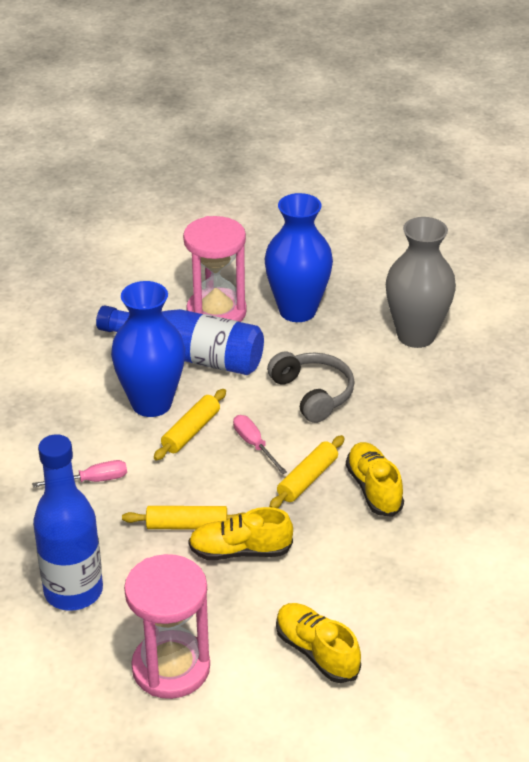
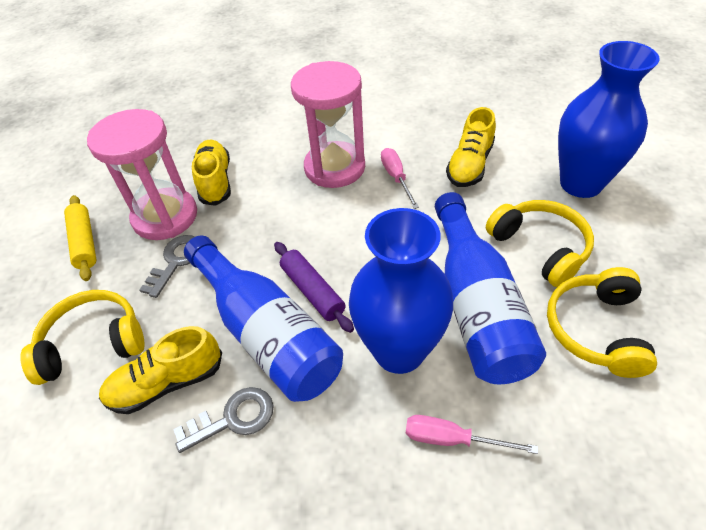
grey headphones: [267,352,354,423] = 1 -> none = 0
grey key: none = 0 -> [139,235,195,298] [173,387,274,453] = 2
grey vase: [386,217,456,348] = 1 -> none = 0
purple rolling pin: none = 0 -> [274,242,354,333] = 1
yellow headphones: none = 0 -> [20,290,144,385] [486,200,594,287] [547,267,657,378] = 3
yellow rolling pin: [122,506,246,529] [154,389,226,461] [269,435,345,508] = 3 -> [64,195,96,281] = 1

